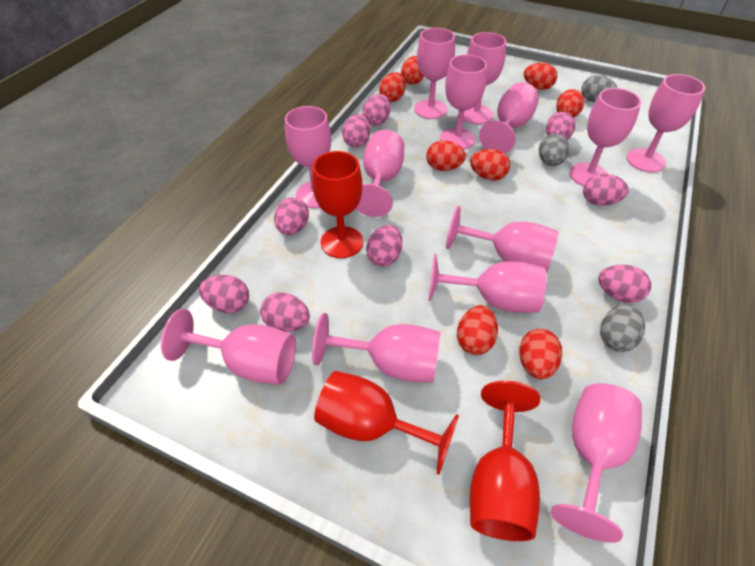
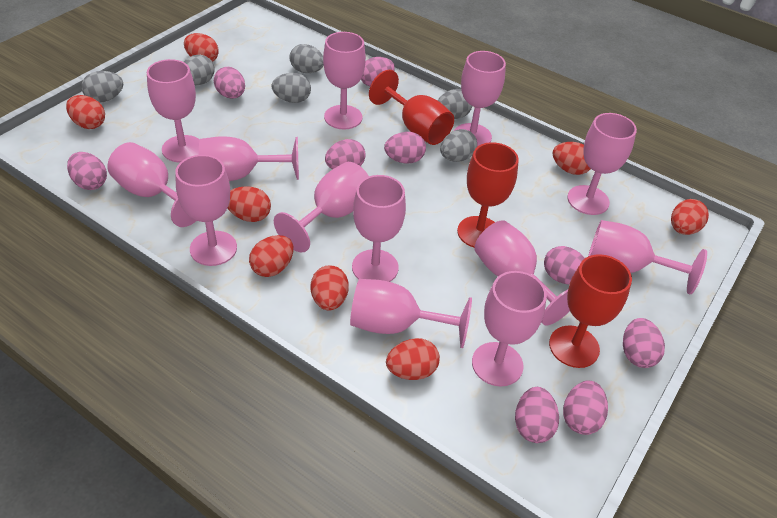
grey egg: [539,134,569,166] [581,75,617,102] [600,304,645,352] = 3 -> [81,71,123,102] [184,55,214,85] [271,73,311,103] [289,44,324,73] [438,89,472,119] [440,129,477,162] = 6

